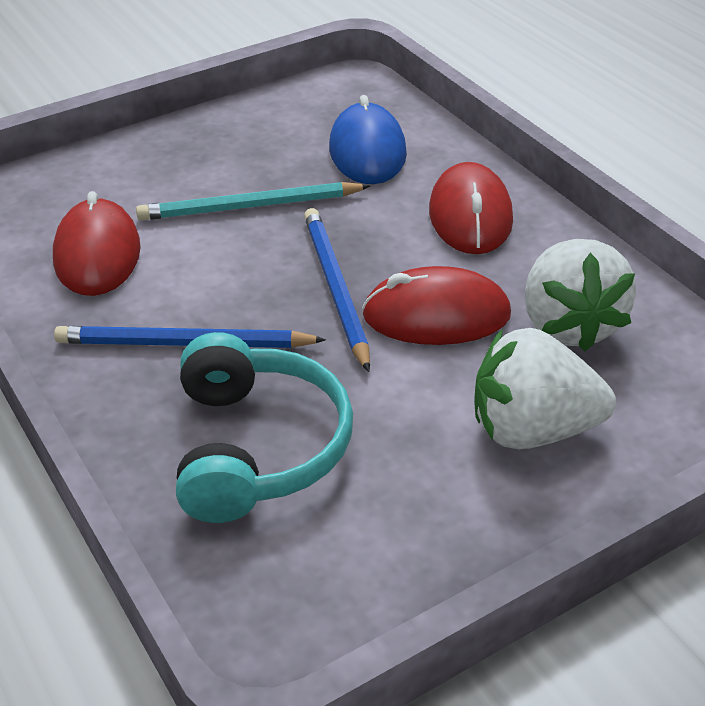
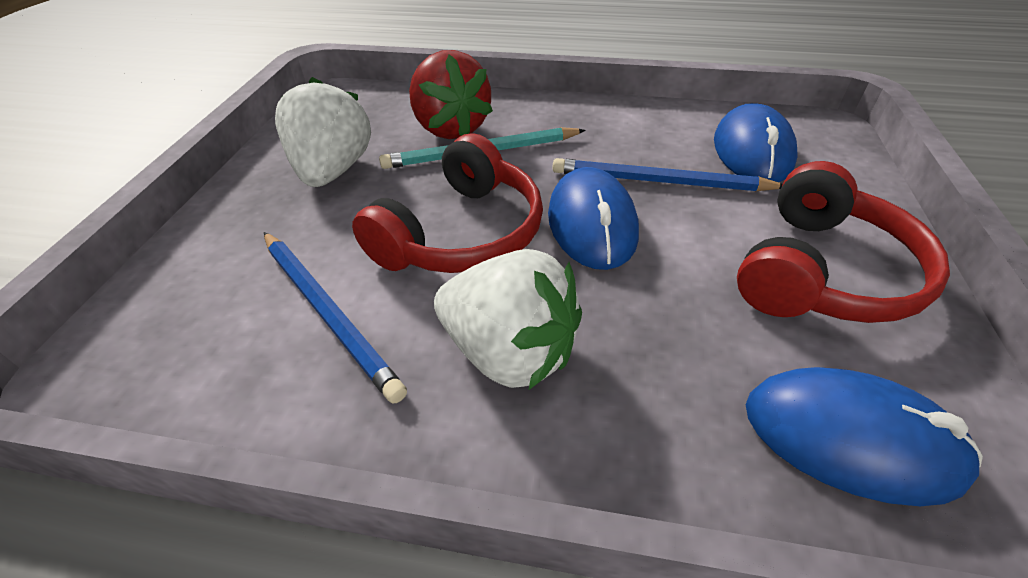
blue mouse: [329,95,407,184] = 1 -> [548,167,639,270] [714,103,797,182] [746,367,983,506] = 3
red headphones: none = 0 -> [352,133,543,273] [737,161,950,323] = 2
red mouse: [53,191,141,296] [362,266,511,345] [429,162,513,254] = 3 -> none = 0
red strawberry: none = 0 -> [409,50,493,139] = 1
turquoise headphones: [176,332,353,523] = 1 -> none = 0

